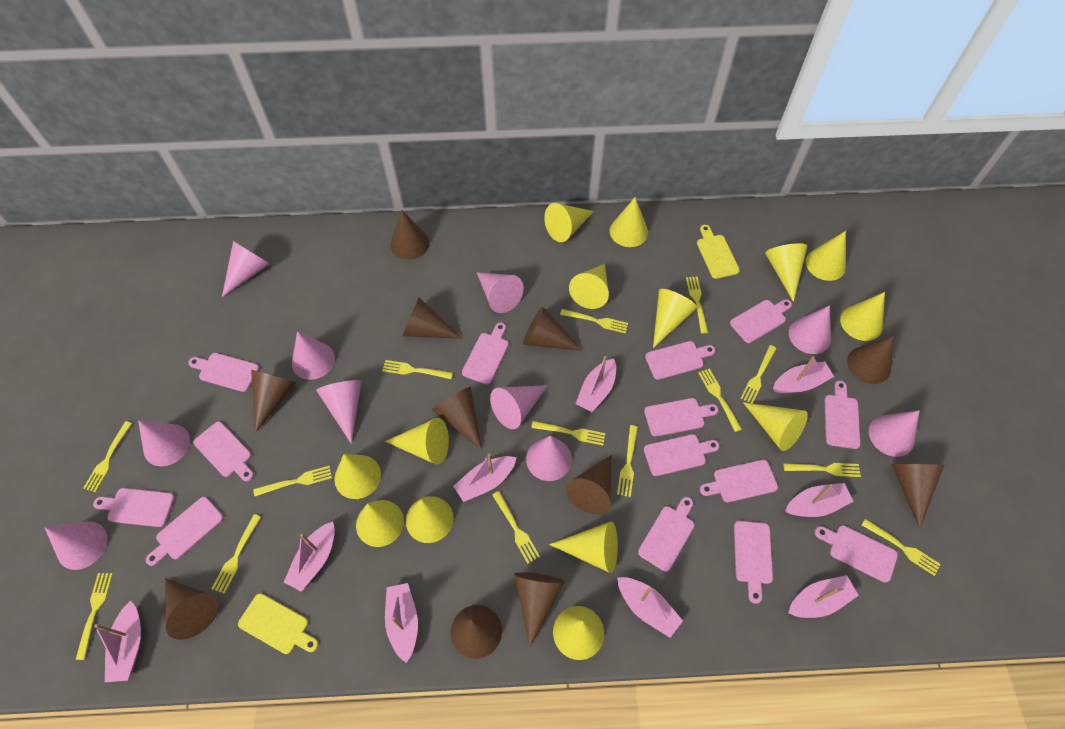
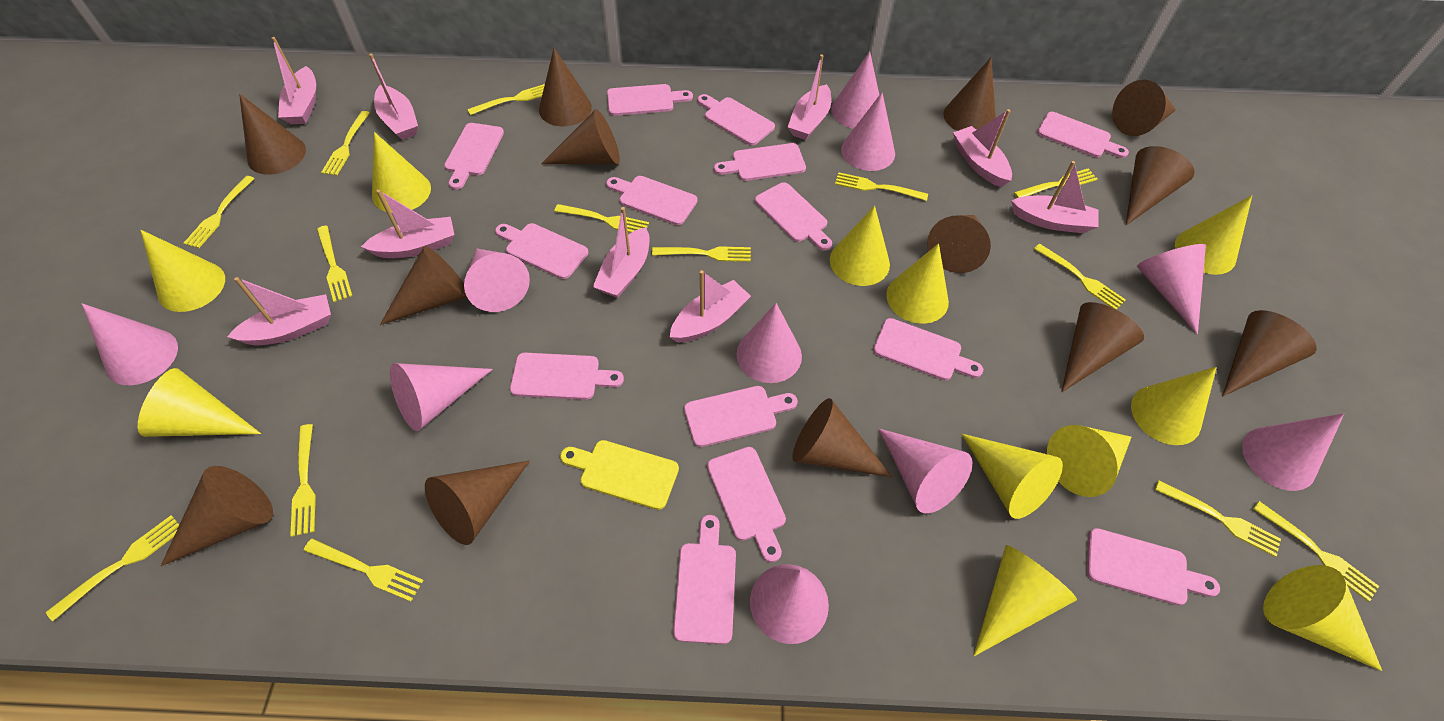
brown cone: [165,578,219,640] [251,370,296,433] [390,210,429,260] [402,298,463,339] [432,387,482,450] [451,605,502,659] [514,572,565,647] [523,306,583,351] [566,455,612,515] [847,336,894,384] [891,464,944,528] = 11 -> [161,466,273,566] [239,94,306,175] [380,246,467,325] [425,461,530,545] [539,48,592,126] [541,109,620,164] [792,398,892,477] [927,215,991,273] [943,57,996,131] [1061,302,1144,392] [1112,80,1176,136] [1126,146,1194,225] [1222,310,1317,397] = 13
yellow cone: [334,454,381,499] [356,500,404,547] [385,418,449,465] [406,496,453,543] [544,203,594,242] [549,521,618,573] [553,606,604,660] [569,264,609,309] [609,197,648,247] [653,289,697,348] [743,402,808,451] [765,243,808,302] [806,231,846,281] [840,292,885,341] = 14 -> [138,368,261,437] [140,230,225,312] [372,132,431,213] [830,206,890,286] [886,243,949,324] [962,434,1063,519] [974,545,1077,656] [1047,425,1131,497] [1131,367,1217,445] [1175,196,1252,275] [1263,565,1382,671] = 11
yellow cutting board: [238,593,319,654] [697,225,740,279] = 2 -> [560,440,679,510] = 1

